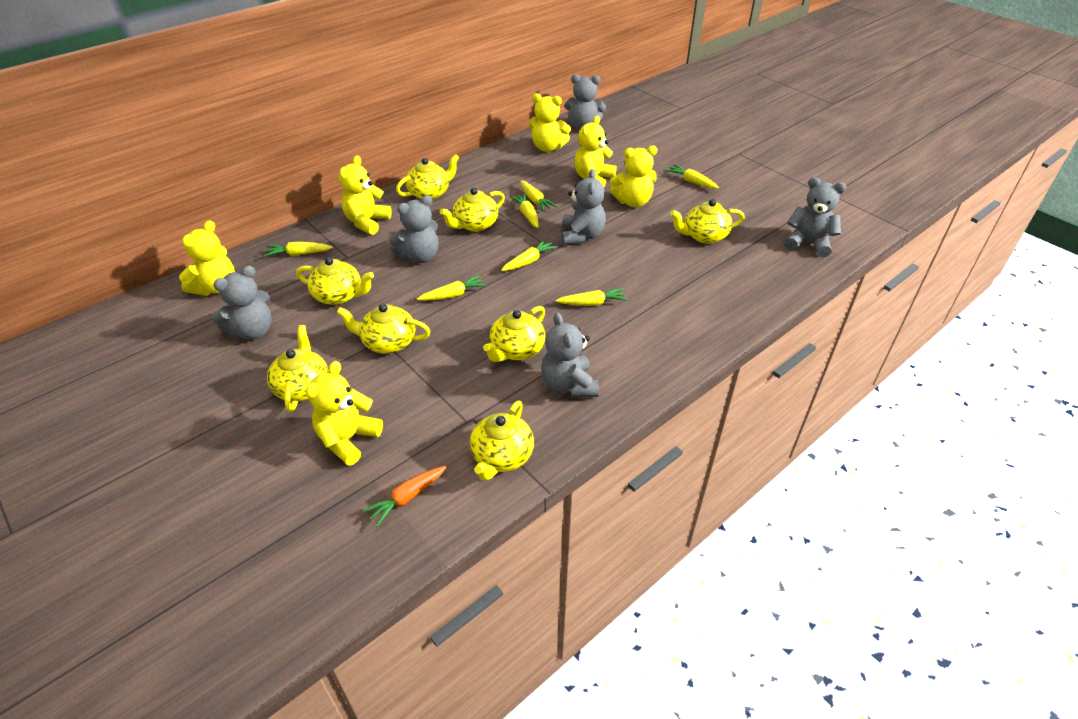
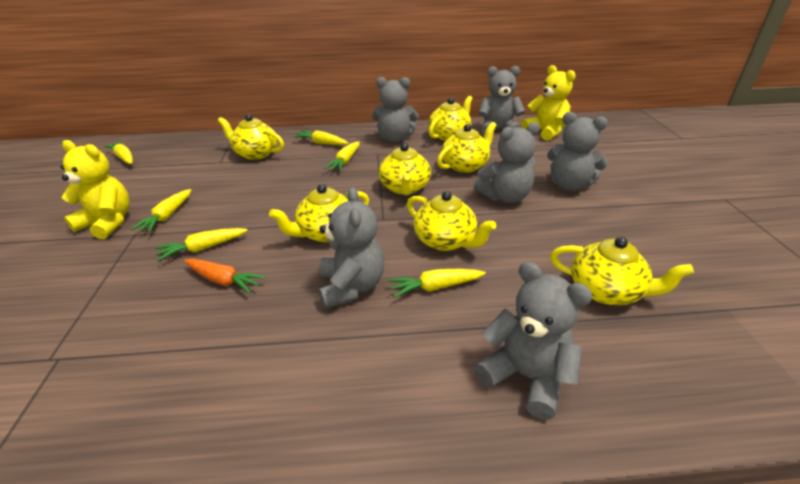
yellow carrot: [264,242,333,257] [417,275,487,301] [501,239,557,271] [510,193,539,228] [520,180,557,212] [555,288,628,306] [666,164,719,189] = 7 -> [104,141,133,164] [131,189,191,233] [156,228,248,261] [293,130,349,145] [324,141,360,171] [388,269,486,298] = 6
yellow teapot: [267,325,328,412] [296,257,374,305] [336,304,431,354] [396,154,459,200] [440,188,505,232] [469,401,534,481] [483,306,546,362] [670,199,745,244] = 8 -> [218,114,284,160] [269,184,369,242] [378,143,431,195] [407,191,496,251] [428,96,473,141] [437,122,497,173] [550,237,694,305] = 7
yellow teddy bear: [179,220,235,296] [306,361,383,466] [339,155,392,235] [529,93,571,152] [574,115,617,187] [610,145,658,207] = 6 -> [60,140,129,239] [521,65,576,141] = 2

